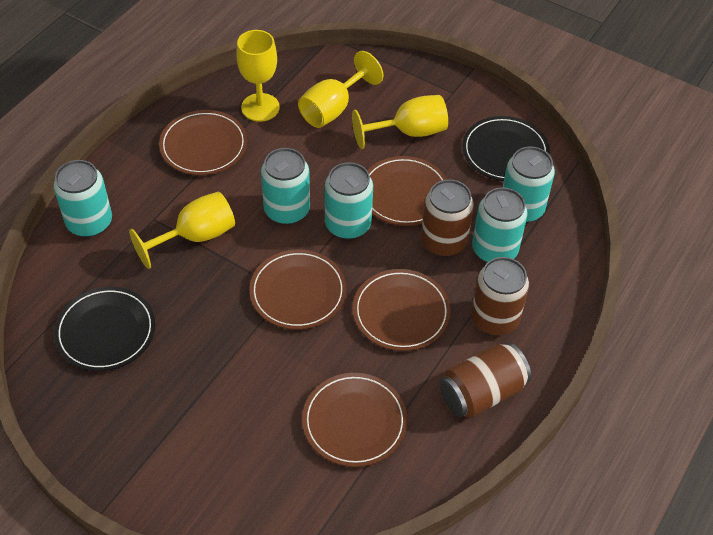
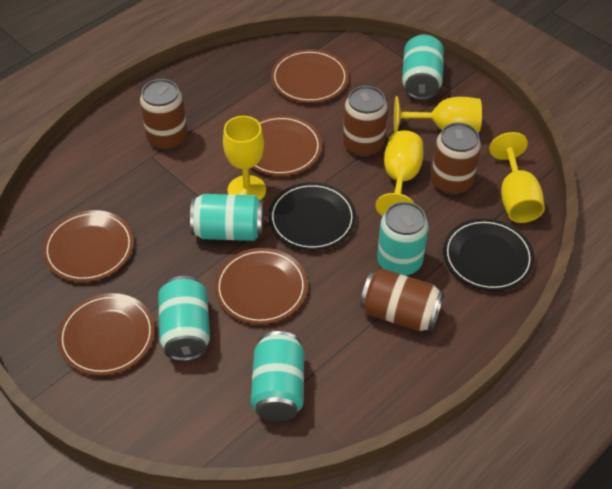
brown can: [421,179,474,257] [439,343,531,418] [471,257,529,335] = 3 -> [140,79,188,150] [343,86,388,157] [360,268,444,331] [431,122,481,195] = 4

